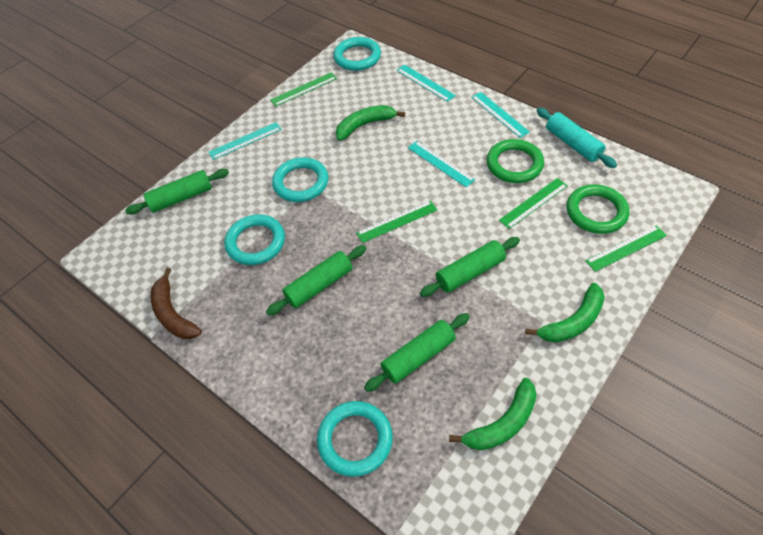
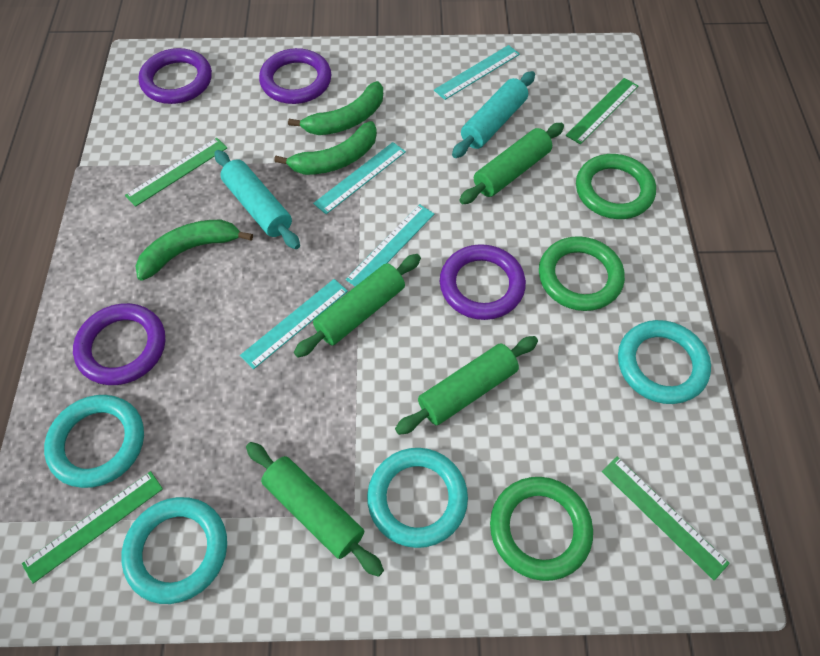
brown banana: [150,268,202,339] = 1 -> none = 0
green ring: [487,139,544,183] [567,184,629,234] = 2 -> [490,477,593,581] [539,236,625,311] [576,154,656,219] = 3
purple ring: none = 0 -> [73,303,165,385] [139,48,212,104] [259,48,331,104] [440,244,526,320] = 4
turquoise rolling pin: [537,108,617,168] = 1 -> [214,150,300,249] [452,71,535,158] = 2

